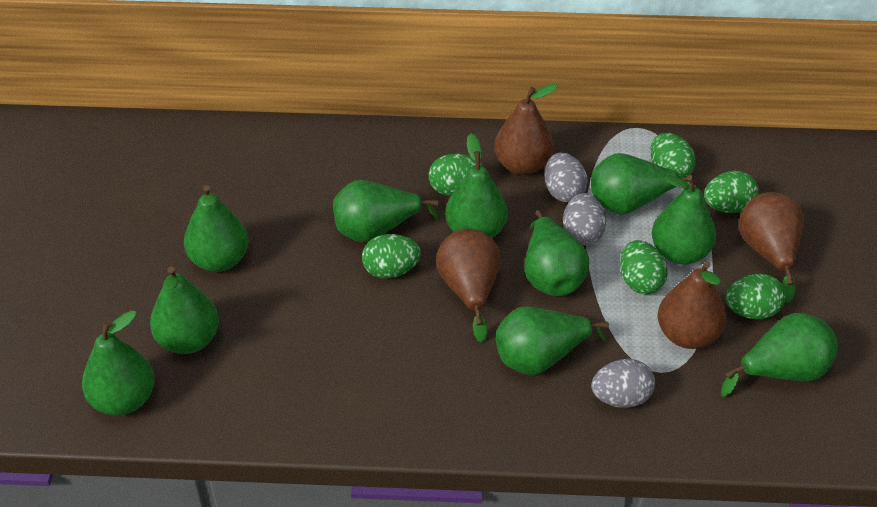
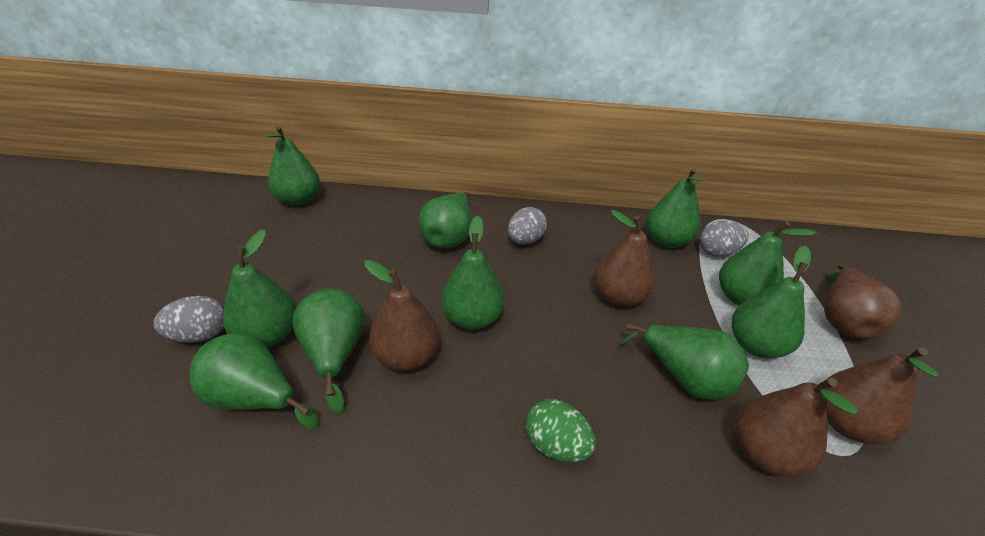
brown pear: [436,228,501,343] [494,84,558,175] [657,261,726,349] [739,192,804,303] = 4 -> [364,260,440,371] [594,210,655,307] [735,377,858,477] [824,264,902,339] [824,347,939,444] = 5
green egg: [362,234,421,279] [429,154,482,195] [620,240,668,294] [650,133,696,177] [704,171,759,213] [725,274,786,319] = 6 -> [525,399,596,462] = 1

